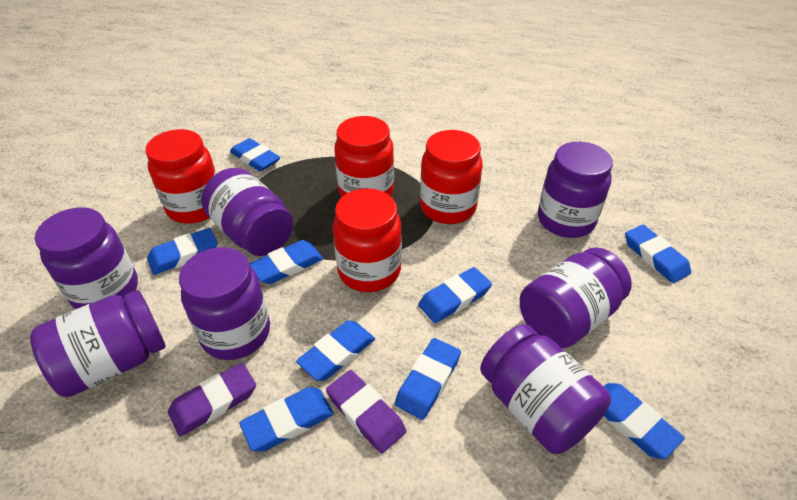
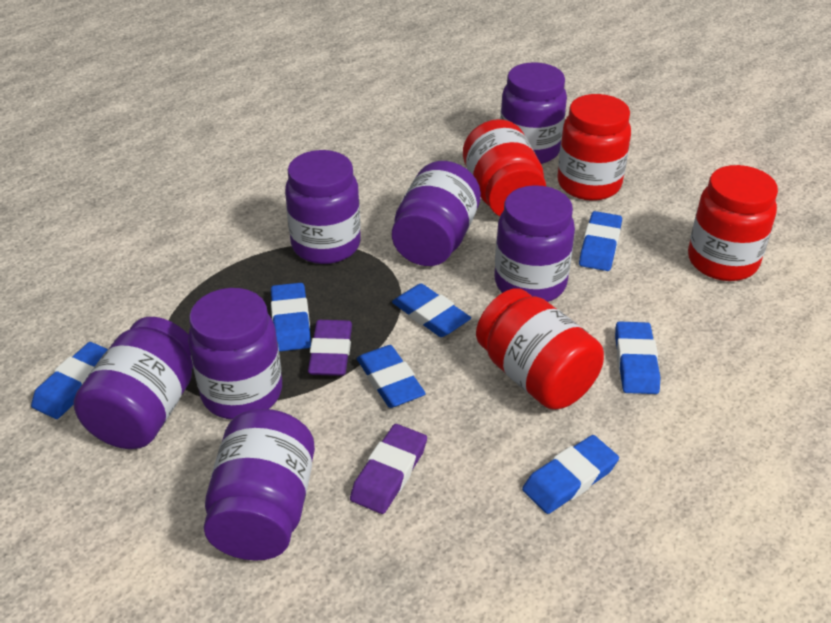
blue eraser: [147,228,218,275] [230,138,280,171] [239,387,334,451] [250,240,323,284] [296,320,375,381] [395,338,461,420] [418,267,492,323] [604,383,685,459] [625,225,691,283] = 9 -> [31,342,108,419] [271,283,311,351] [357,345,426,408] [392,283,471,337] [522,435,619,514] [579,211,622,271] [615,322,660,394] = 7

